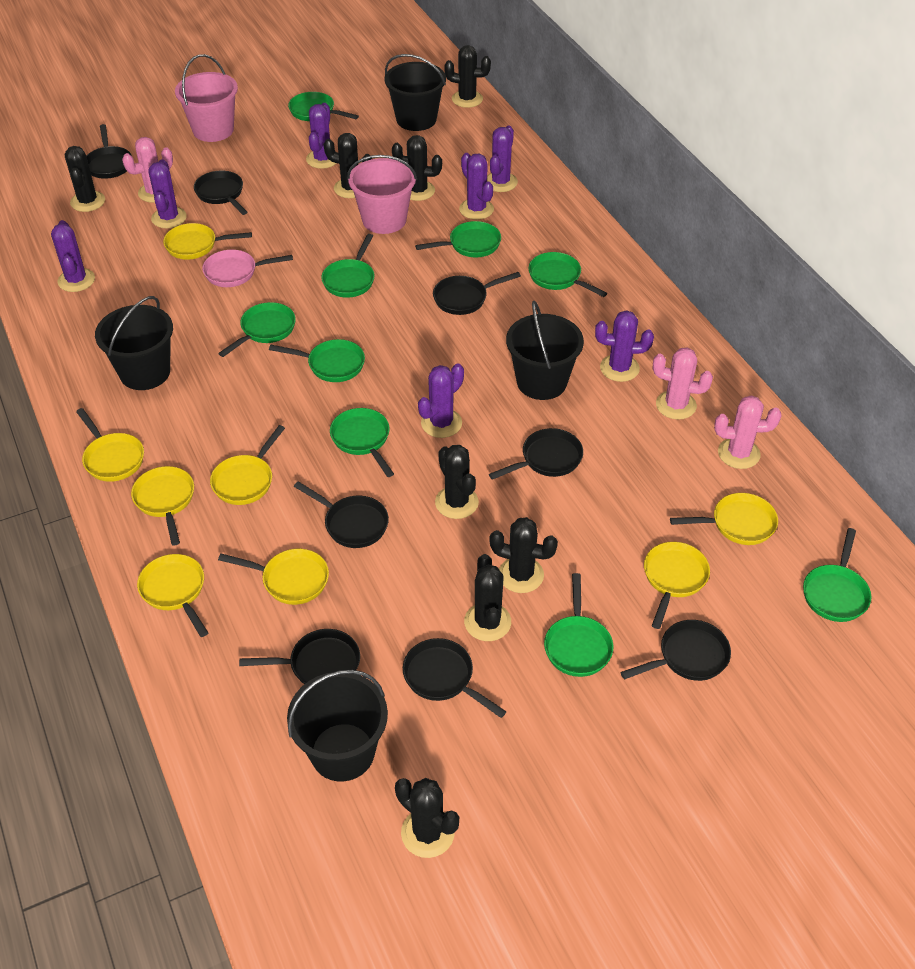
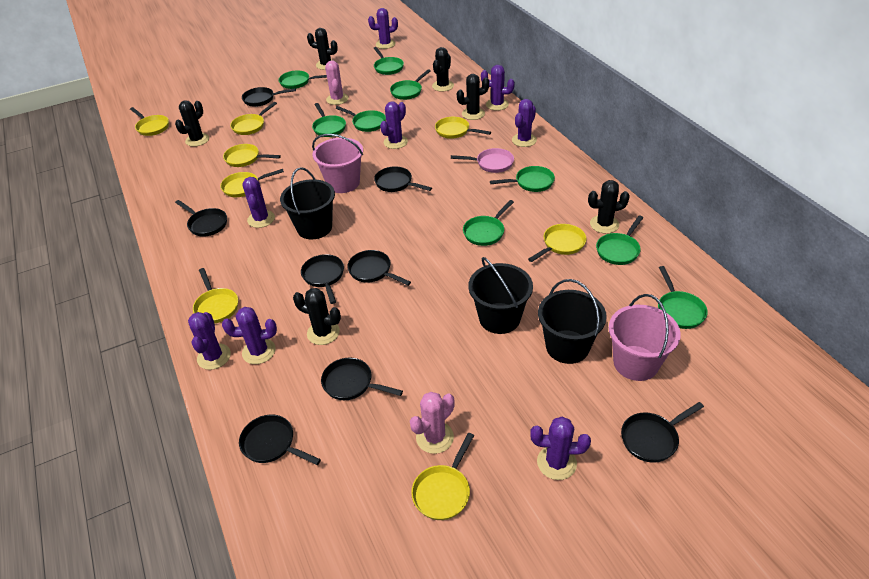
black bucket: [95,296,173,390] [287,670,388,782] [384,54,446,131] [506,301,584,400] = 4 -> [280,167,335,239] [468,257,533,334] [538,279,607,364] = 3
black cactus: [65,146,105,212] [324,133,372,198] [392,135,442,201] [395,778,459,858] [435,445,479,519] [444,45,491,108] [464,554,511,641] [490,517,558,593] = 8 -> [175,100,209,147] [293,288,341,345] [307,28,338,70] [432,47,454,92] [457,74,489,120] [588,180,630,234] = 6
pink cactus: [122,137,173,203] [653,347,713,420] [714,395,782,469] = 3 -> [325,60,348,105] [410,392,455,454] = 2
purple cactus: [51,220,95,292] [148,159,187,228] [306,103,337,169] [418,363,464,438] [459,153,494,220] [487,126,518,192] [595,310,654,382] = 7 -> [188,312,231,370] [222,307,277,364] [242,177,275,228] [368,8,398,49] [380,101,408,149] [481,65,515,111] [512,99,537,147] [530,417,591,480] = 8

